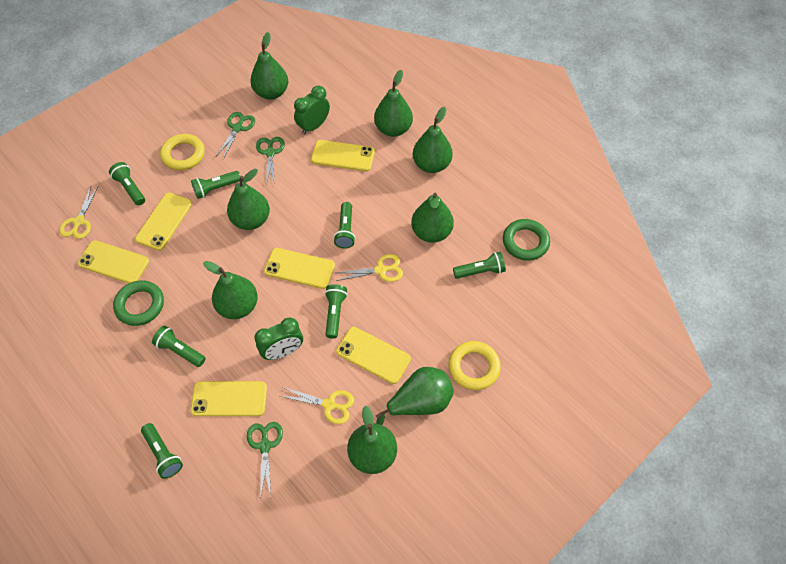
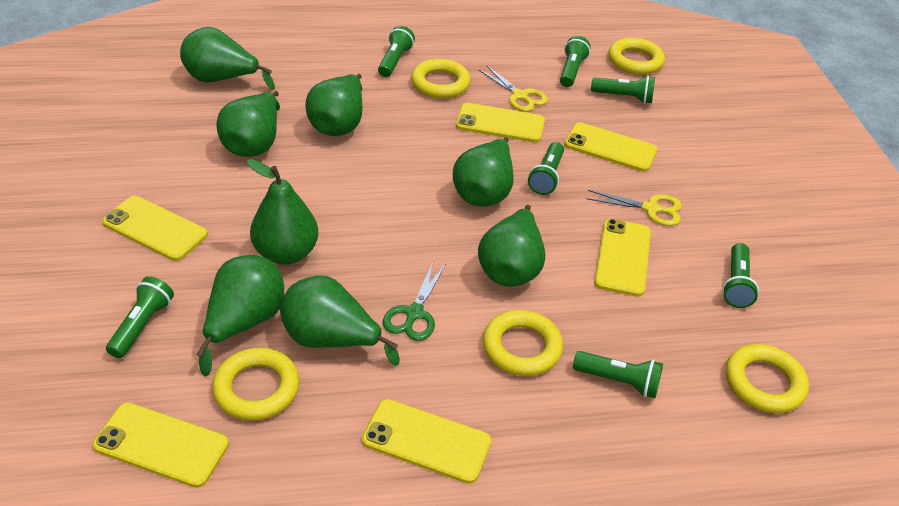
green clock: [254,318,303,360] [294,86,330,135] = 2 -> none = 0
green ring: [113,280,164,326] [503,219,550,261] = 2 -> none = 0
green scissors: [216,112,255,159] [247,422,283,499] [256,137,285,186] = 3 -> [383,263,446,341] = 1
yellow ring: [160,134,205,170] [449,341,501,390] = 2 -> [212,347,299,421] [411,59,471,99] [483,310,563,376] [608,38,665,75] [726,344,809,413] = 5
yellow scissors: [59,186,99,239] [280,387,354,424] [336,254,403,282] = 3 -> [479,66,548,112] [586,190,682,226] = 2

